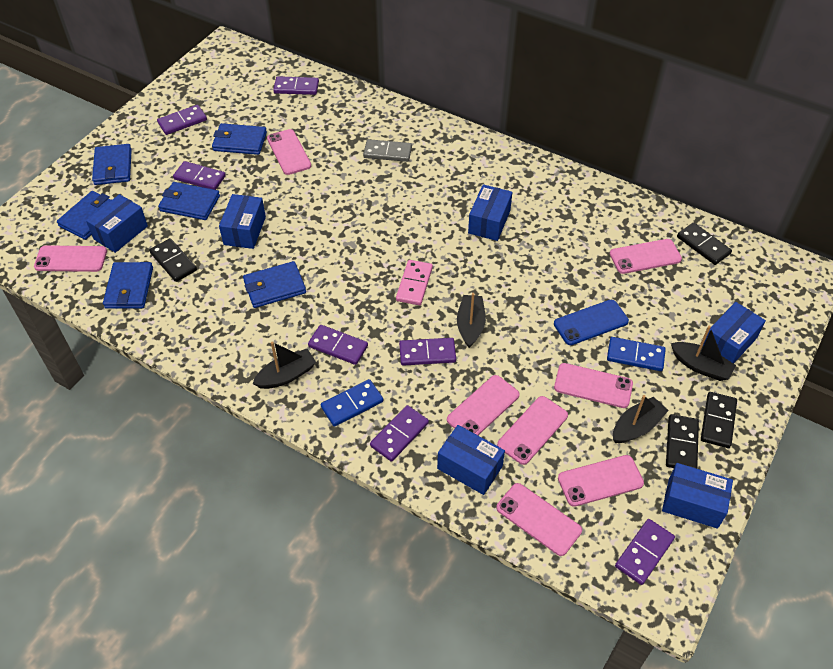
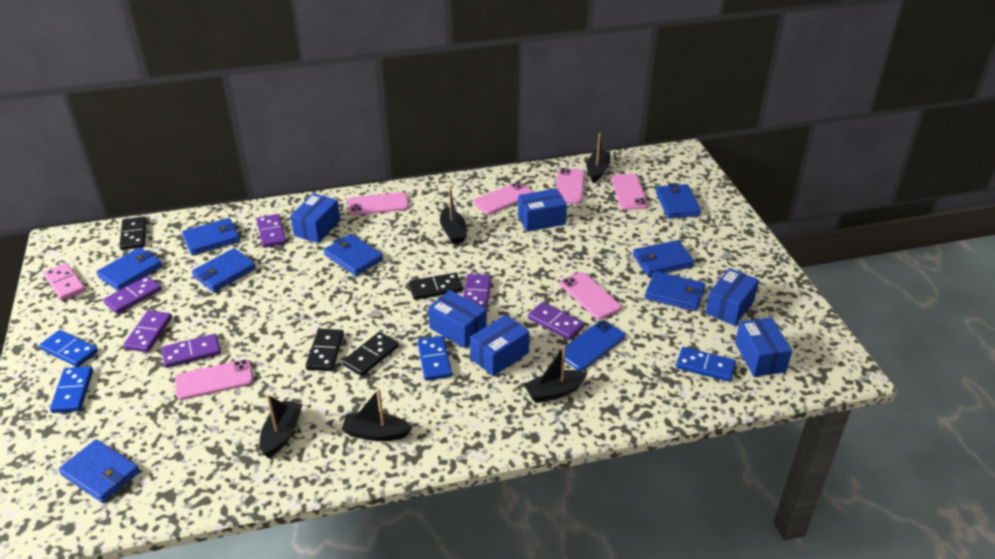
black boat: [252,341,316,389] [457,293,486,348] [613,395,669,443] [671,325,736,381] = 4 -> [260,394,303,458] [341,389,413,441] [440,186,467,244] [524,345,588,403] [586,133,610,183] = 5
blue domino: [321,379,383,427] [607,337,666,371] = 2 -> [39,330,98,367] [50,366,93,413] [418,336,452,381] [676,347,736,382] = 4
blue wallet: [57,191,111,240] [92,144,132,185] [103,262,153,309] [158,182,220,220] [212,123,267,155] [243,261,306,308] = 6 -> [58,439,140,503] [96,247,163,291] [182,218,240,255] [192,248,256,292] [324,234,383,276] [633,240,694,276] [645,271,705,311] [656,183,701,218] = 8
grey domino: [363,139,412,162] = 1 -> none = 0
pink phone: [34,245,107,272] [267,129,311,175] [447,375,520,435] [496,483,582,556] [497,396,568,465] [554,363,633,408] [558,455,644,507] [610,239,682,274] = 8 -> [175,359,253,400] [348,192,409,216] [473,182,533,214] [556,168,585,204] [560,272,622,320] [611,174,648,210] = 6
purple domino: [157,105,207,135] [173,161,226,190] [273,76,319,95] [308,325,368,365] [370,405,429,462] [399,338,456,366] [615,519,675,585] = 7 -> [103,276,162,314] [123,310,172,352] [162,334,221,368] [256,214,286,248] [463,274,492,311] [528,302,584,340] = 6

